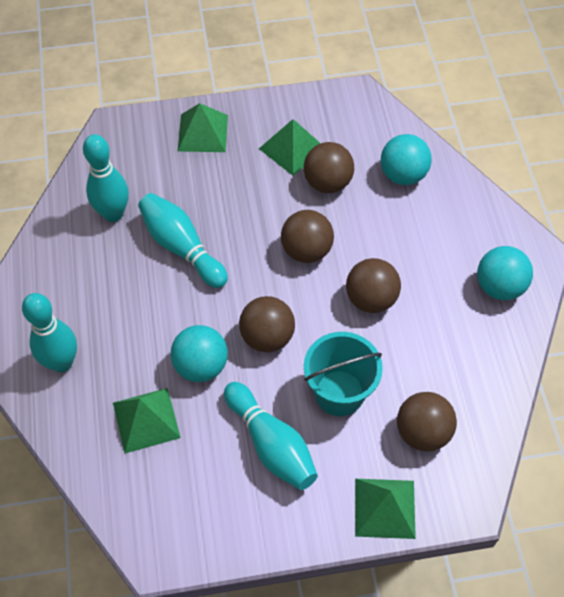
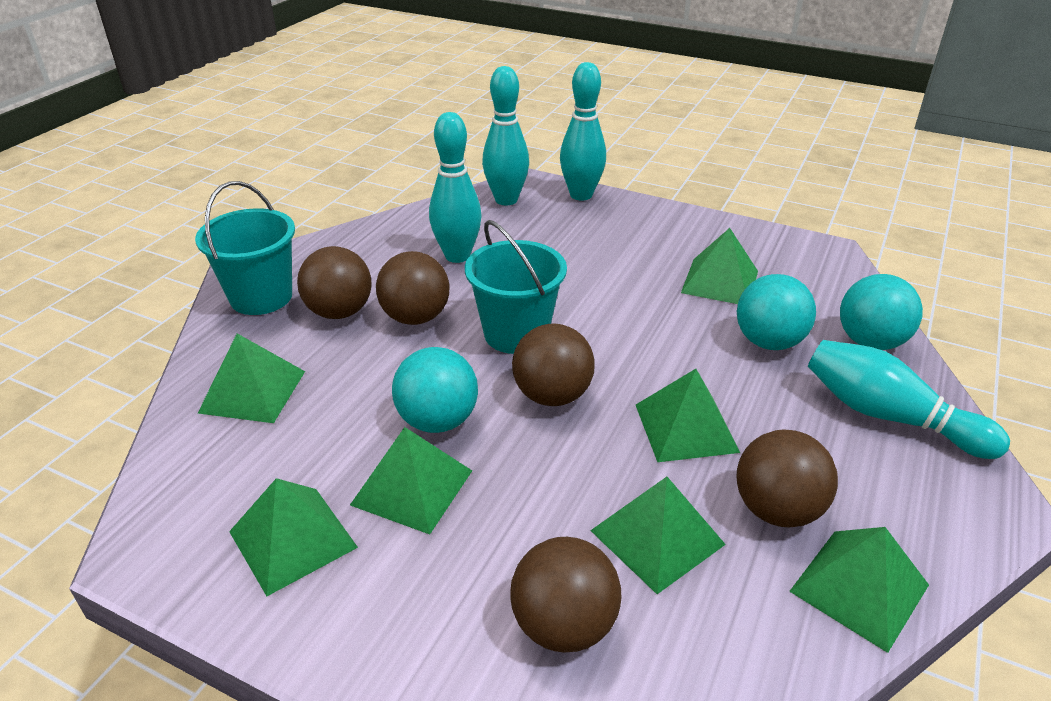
green pyramid: [113,388,181,453] [178,103,228,152] [259,119,321,176] [355,479,416,539] = 4 -> [198,334,305,423] [229,478,358,596] [350,427,472,534] [590,477,726,594] [636,369,740,462] [681,228,758,304] [789,527,929,653] = 7
turquoise bucket: [304,332,383,416] = 1 -> [195,181,295,315] [465,220,567,354] = 2

